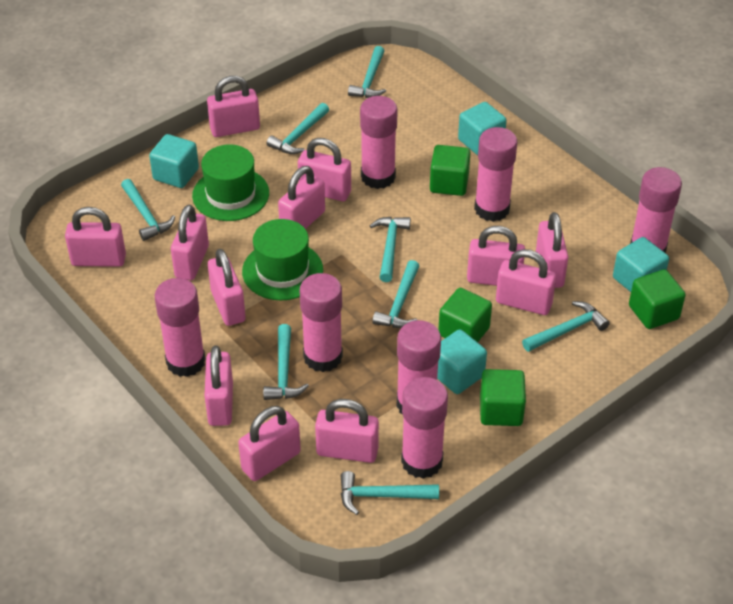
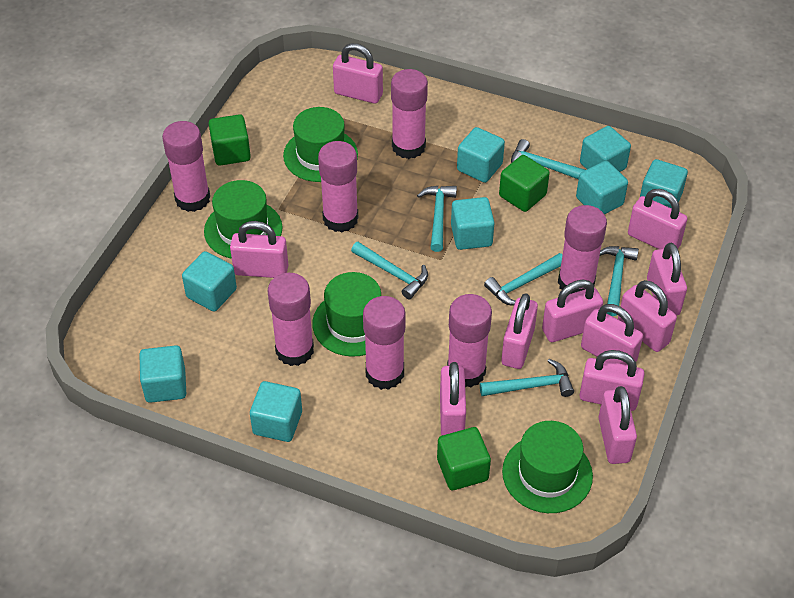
green cube: [430,145,471,196] [438,288,492,342] [480,369,526,426] [629,269,686,329] = 4 -> [209,114,251,166] [437,427,491,490] [499,155,550,212] = 3
green hat: [192,145,269,221] [242,219,323,300] = 2 -> [204,180,283,259] [283,107,358,182] [312,272,381,357] [502,421,593,513] = 4
pink padlock: [65,207,126,267] [171,205,209,280] [204,345,233,426] [207,76,260,137] [208,249,246,326] [238,406,301,481] [278,166,325,229] [298,138,351,201] [315,399,379,463] [467,226,525,286] [496,249,556,315] [536,212,568,288] = 12 -> [230,221,288,278] [333,43,383,104] [440,362,466,435] [501,293,538,369] [542,279,603,342] [580,350,645,411] [581,304,643,365] [599,386,637,464] [618,280,677,352] [628,189,688,249] [647,243,687,316] = 11
turquoise cube: [149,134,199,188] [437,329,487,394] [458,102,507,155] [613,237,669,292] = 4 -> [139,345,186,403] [182,251,237,312] [250,381,302,442] [451,197,495,250] [457,127,505,183] [576,161,628,214] [580,126,631,172] [640,159,688,209] = 8
turquoise hammer: [121,179,175,241] [263,324,309,400] [266,103,329,154] [341,471,439,515] [348,46,386,98] [370,217,411,282] [372,260,419,328] [522,301,610,352] = 8 -> [351,242,428,299] [417,186,457,252] [480,359,574,397] [484,253,562,306] [511,139,585,179] [600,246,639,316] = 6

